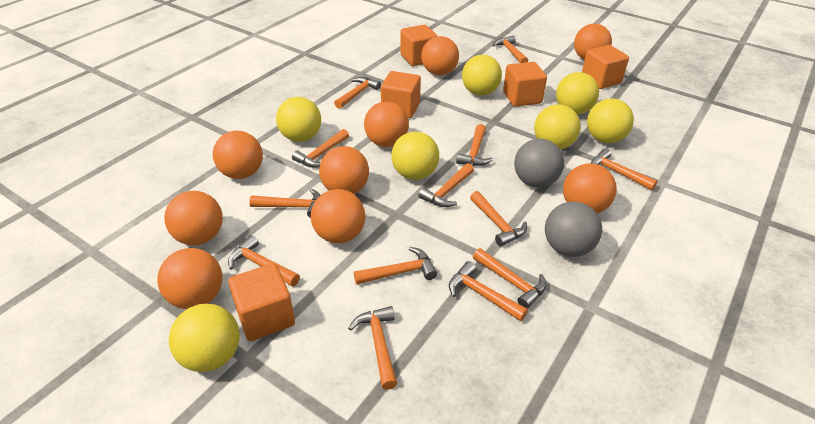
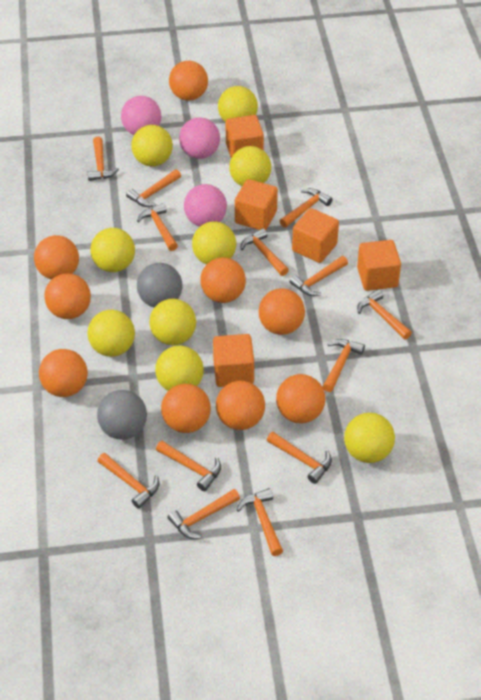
pink ball: none = 0 -> [121,96,161,135] [179,117,220,159] [184,184,227,227] = 3
yellow ball: [169,304,240,372] [276,97,321,142] [391,132,439,180] [462,55,502,95] [534,104,581,149] [556,72,599,114] [587,98,634,143] = 7 -> [87,310,135,357] [90,228,135,272] [131,125,173,167] [150,299,196,345] [155,346,204,391] [192,221,236,265] [218,86,258,122] [230,146,271,186] [344,413,395,463] = 9

